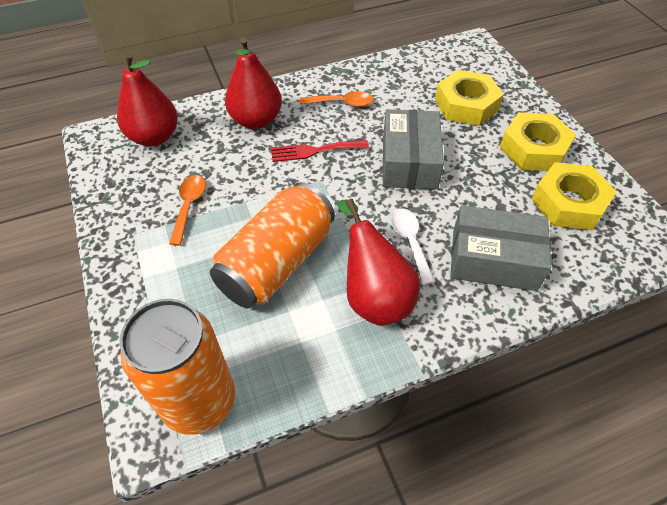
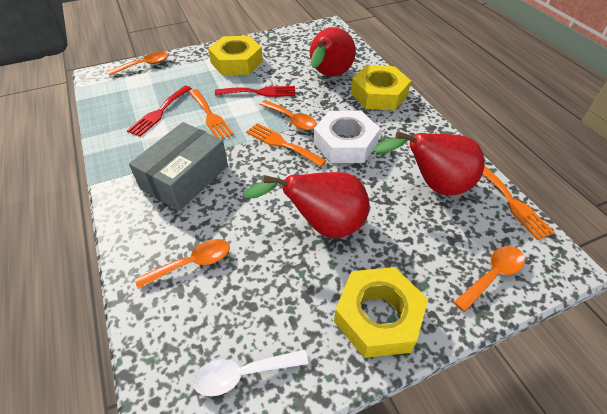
grey box: [383,109,444,190] [450,205,551,291] = 2 -> [129,122,228,211] = 1
orange can: [120,299,235,435] [210,182,335,308] = 2 -> none = 0
orange fork: none = 0 -> [189,89,233,139] [246,123,326,167] [483,165,555,240] = 3
orange spoon: [169,175,206,246] [299,91,373,107] = 2 -> [107,52,168,76] [135,239,230,289] [260,100,317,130] [454,246,525,312] = 4
red fork: [271,140,369,162] = 1 -> [127,86,192,137] [215,86,296,97] = 2
white nut: none = 0 -> [314,111,380,163] = 1

